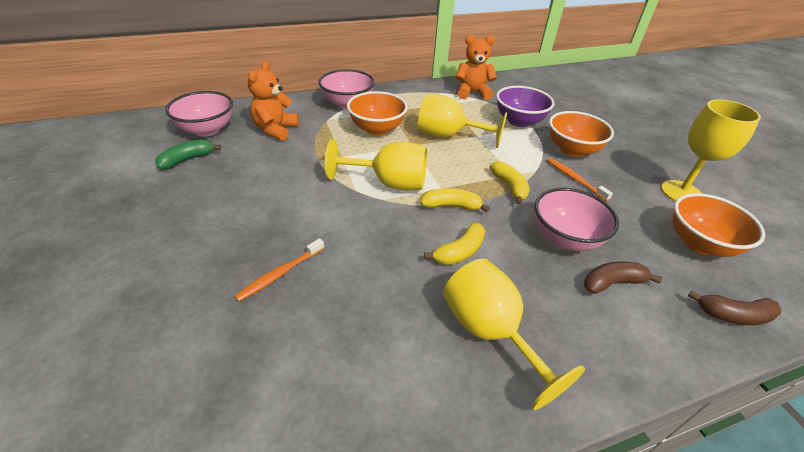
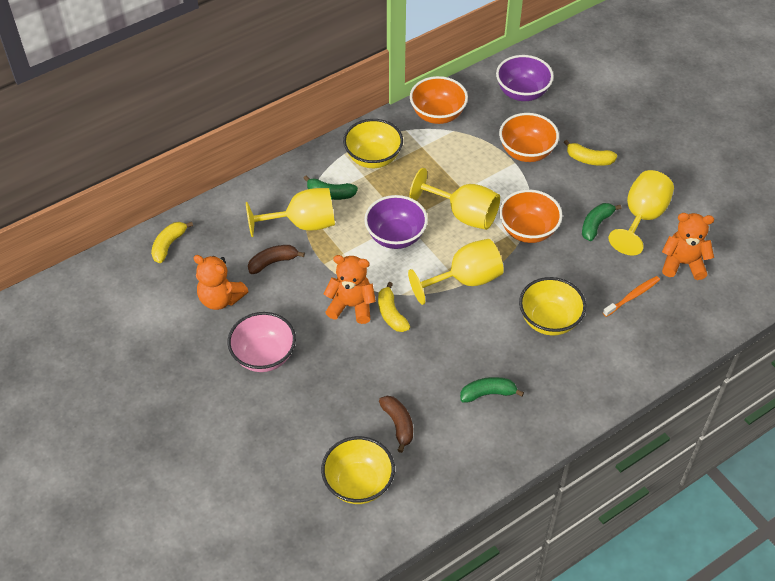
green banana: [155,139,221,170] = 1 -> [304,176,358,200] [460,377,524,403] [582,203,622,241] = 3
orange teddy bear: [248,61,299,141] [455,35,497,100] = 2 -> [193,255,248,310] [324,255,376,324] [662,213,714,280] = 3
orange toothbrush: [234,238,324,302] [547,158,613,201] = 2 -> [603,276,660,317] = 1
pink bowl: [165,91,233,137] [318,69,375,109] [535,187,619,251] = 3 -> [228,312,296,372] = 1
purple bowl: [496,86,554,127] = 1 -> [364,195,428,249] [496,55,554,101] = 2
yellow bowl: none = 0 -> [321,436,395,504] [343,119,403,168] [519,277,586,336] = 3

